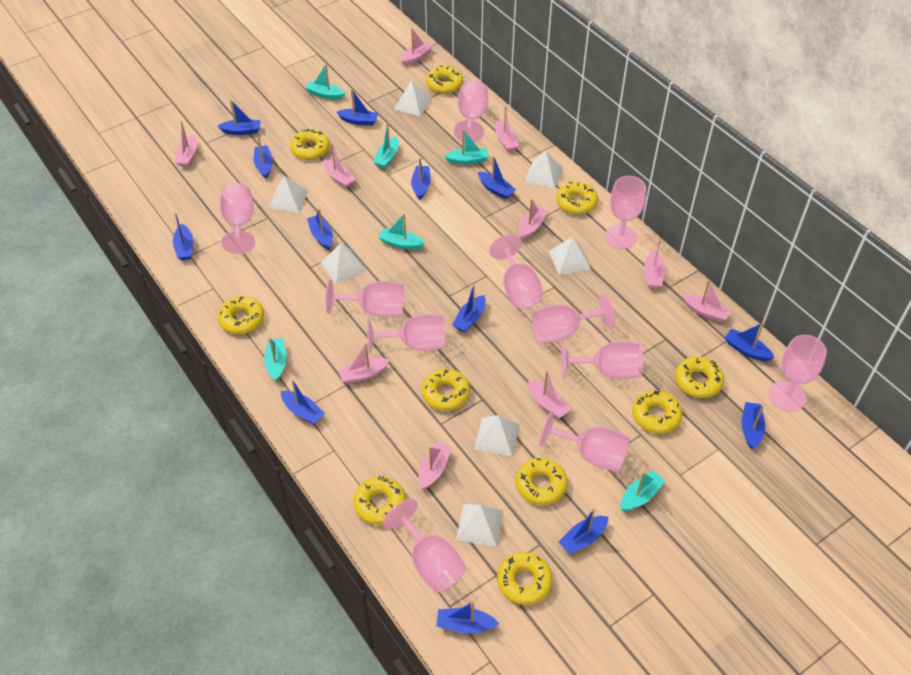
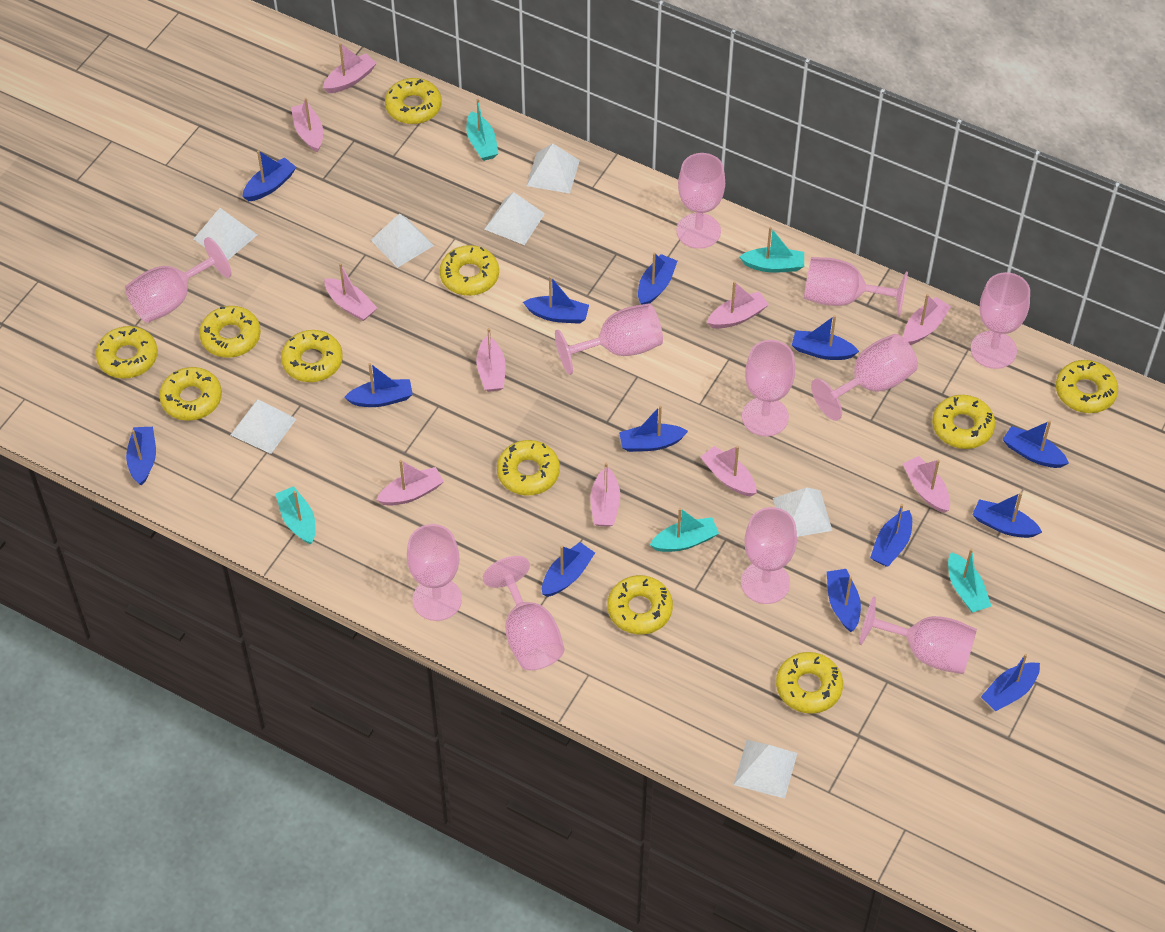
turquoise boat: [264,338,287,382] [305,64,345,100] [373,123,399,168] [378,214,425,250] [444,129,489,165] [621,471,665,511] = 6 -> [276,486,316,545] [466,99,499,161] [650,508,719,552] [739,227,804,273] [948,548,991,613] = 5
yellow donut: [218,296,264,334] [290,129,330,160] [353,476,406,525] [421,369,470,411] [426,65,463,94] [497,552,553,605] [516,458,568,505] [556,182,598,214] [632,390,682,434] [675,357,724,398] = 10 -> [96,326,158,379] [159,367,222,421] [199,306,261,358] [281,330,343,382] [385,78,442,124] [439,245,499,296] [497,440,560,495] [607,575,673,635] [776,652,843,714] [932,395,995,449] [1056,360,1118,413] = 11

